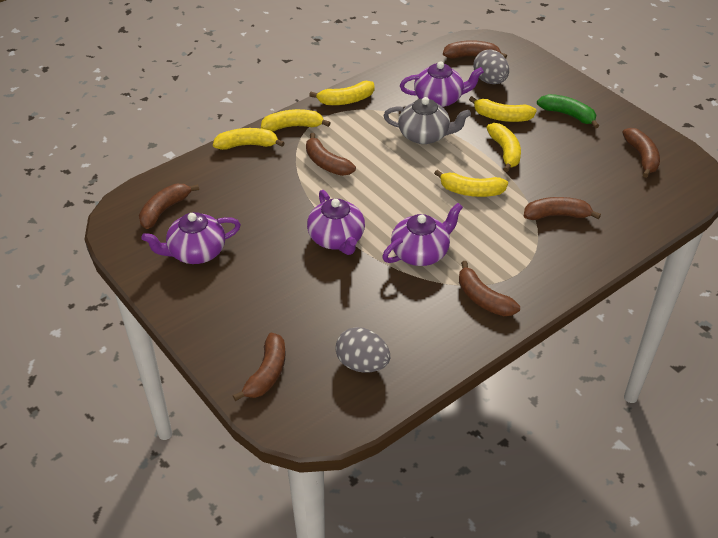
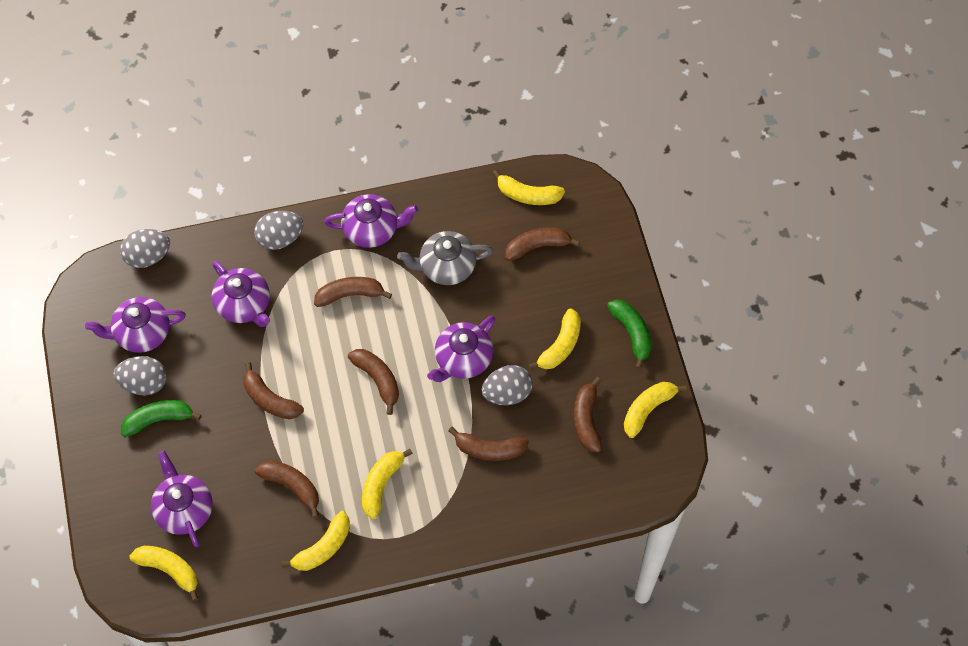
green banana: [537,94,599,129] = 1 -> [121,400,201,437] [607,299,652,369] = 2
grey egg: [335,327,390,373] [473,49,509,84] = 2 -> [113,356,166,395] [120,229,170,268] [254,211,304,250] [481,365,533,405] = 4
purple teapot: [141,212,241,264] [307,190,365,255] [382,203,463,266] [400,61,484,107] = 4 -> [85,297,186,353] [151,451,212,547] [212,261,270,327] [324,194,418,248] [427,316,496,382] = 5

